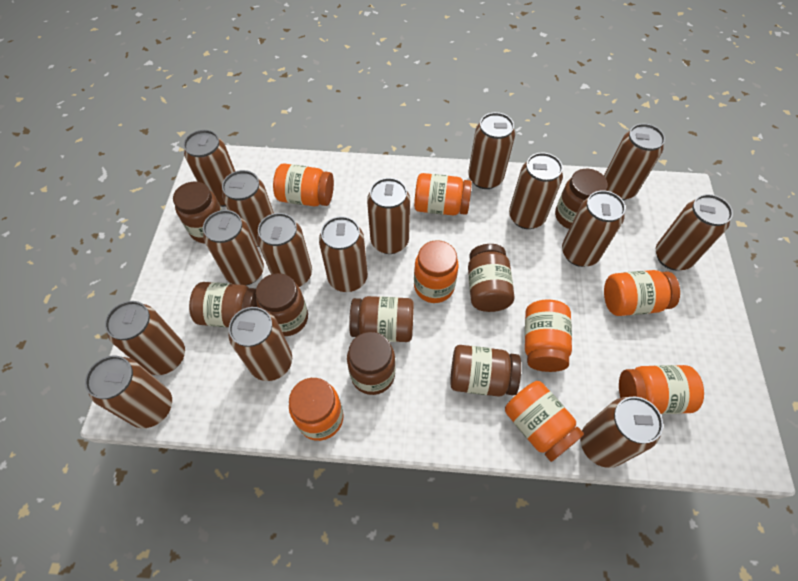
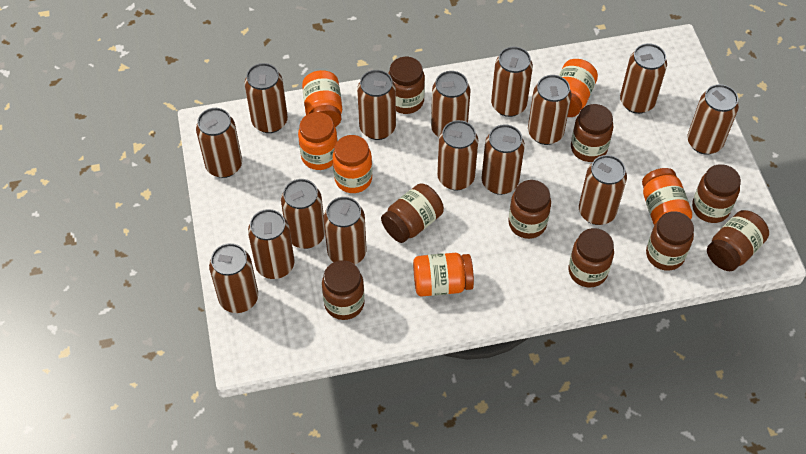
brown jar: [173,182,222,243] [189,282,257,327] [256,273,308,336] [347,332,396,395] [349,296,414,342] [450,345,521,397] [468,244,515,312] [555,169,608,229] = 8 -> [322,260,365,320] [381,183,444,243] [388,57,425,114] [508,180,551,239] [569,228,614,288] [571,104,613,162] [646,211,694,271] [692,164,741,223] [707,210,769,271] = 9
orange jar: [273,163,334,206] [289,378,344,441] [414,173,472,216] [414,240,459,303] [505,381,584,462] [525,300,572,372] [604,270,680,316] [619,365,704,414] = 8 -> [298,112,338,170] [302,70,342,127] [333,135,372,193] [413,253,474,296] [558,59,598,117] [642,168,692,225] = 6

